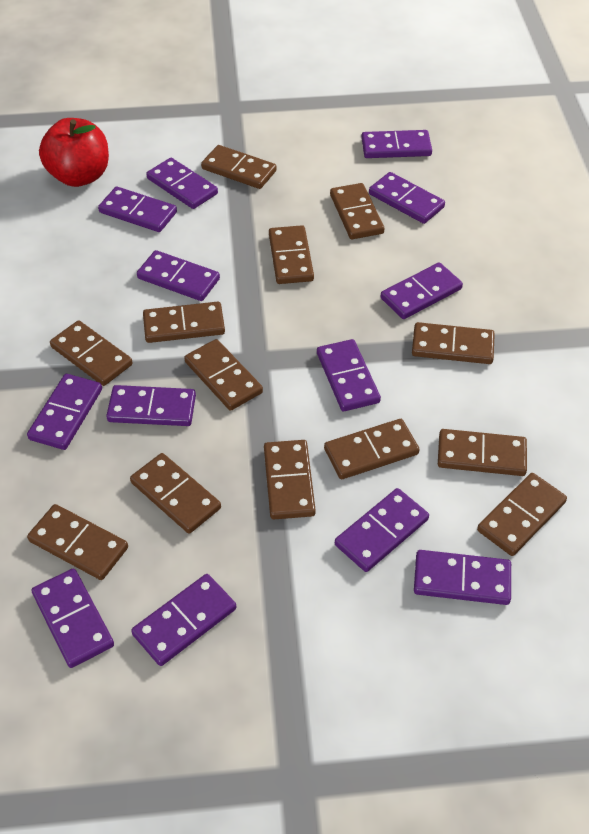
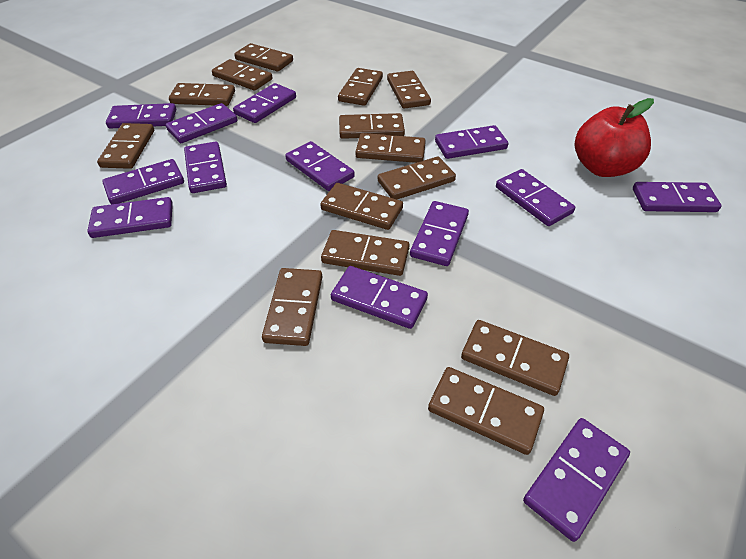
brown domino: [27,504,128,580] [50,320,133,386] [130,453,221,533] [143,302,225,343] [184,339,263,411] [201,145,277,189] [264,440,316,519] [269,225,314,284] [324,419,420,479] [330,183,384,239] [412,322,495,364] [438,429,527,476] [477,473,567,556] = 13 -> [97,123,154,169] [169,83,235,106] [212,59,273,91] [234,43,293,72] [262,268,322,346] [320,183,403,230] [321,230,409,276] [338,68,383,106] [339,113,405,139] [355,133,426,163] [378,157,456,199] [387,71,431,109] [428,367,544,455] [461,320,569,396] = 14

